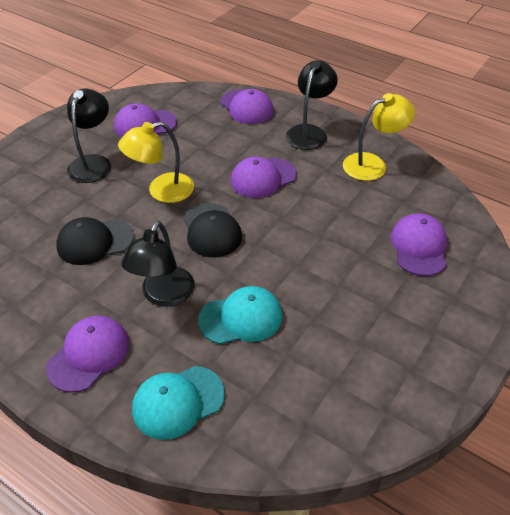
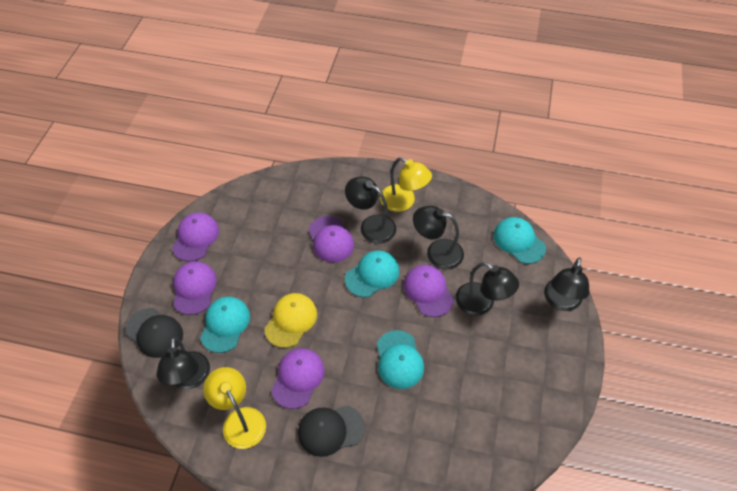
black lamp: [67,88,111,183] [121,221,195,307] [286,60,338,150] = 3 -> [157,337,210,389] [345,177,396,244] [413,206,464,269] [456,262,519,315] [544,258,590,311] = 5
turquoise cap: [132,366,225,440] [198,286,283,344] = 2 -> [200,297,250,353] [345,250,399,297] [377,330,424,389] [494,217,546,264] = 4
yellow cap: none = 0 -> [265,293,317,348] = 1

